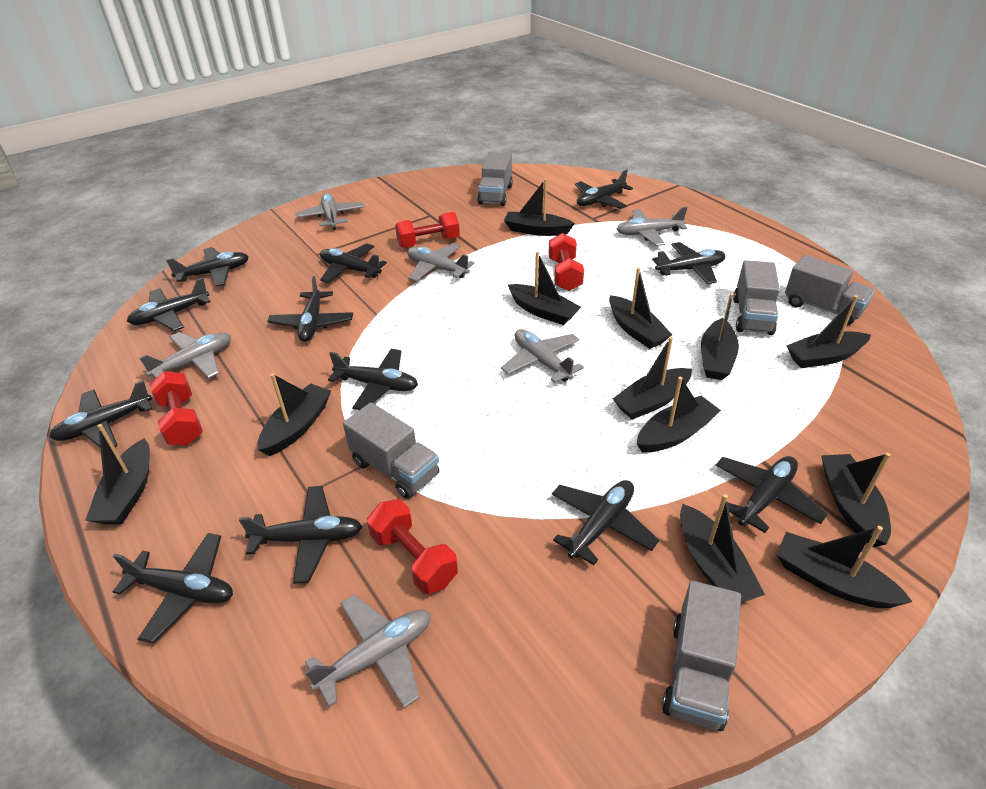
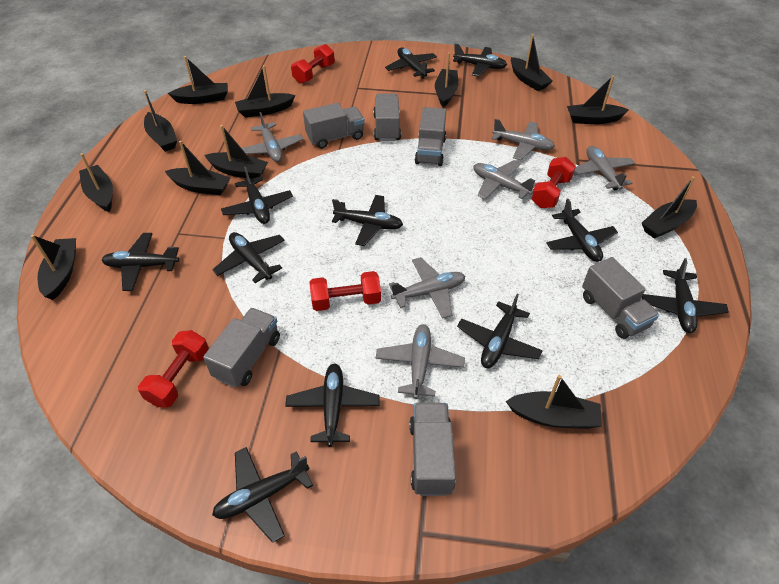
black plane: [49,380,152,447] [113,533,233,644] [127,278,211,331] [166,247,249,287] [239,486,363,584] [267,276,353,342] [320,244,387,283] [328,349,418,410] [552,480,659,565] [575,169,633,209] [652,242,726,284] [716,456,828,533] = 12 -> [102,233,179,291] [212,232,285,283] [212,447,313,543] [221,167,293,224] [285,364,379,447] [332,195,403,246] [385,47,437,79] [453,44,507,77] [457,294,543,368] [546,198,618,262] [642,258,729,333] = 11
grey truck: [343,403,439,499] [477,152,513,206] [662,581,741,731] [733,260,780,335] [785,255,875,325] = 5 -> [203,308,280,388] [303,103,365,149] [373,93,401,141] [409,403,456,496] [415,107,446,166] [582,257,659,339] = 6

